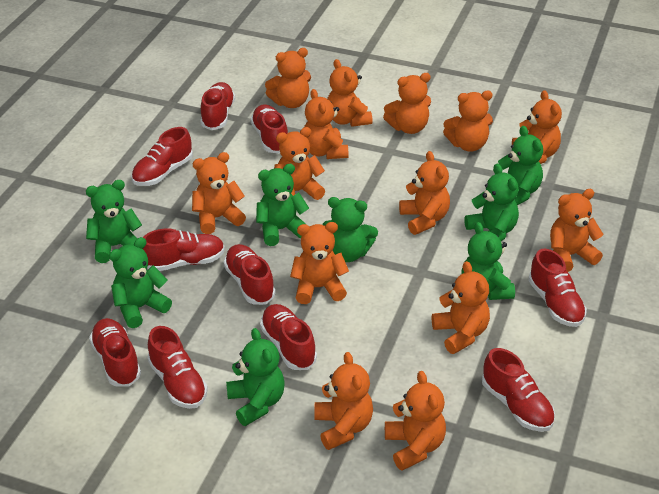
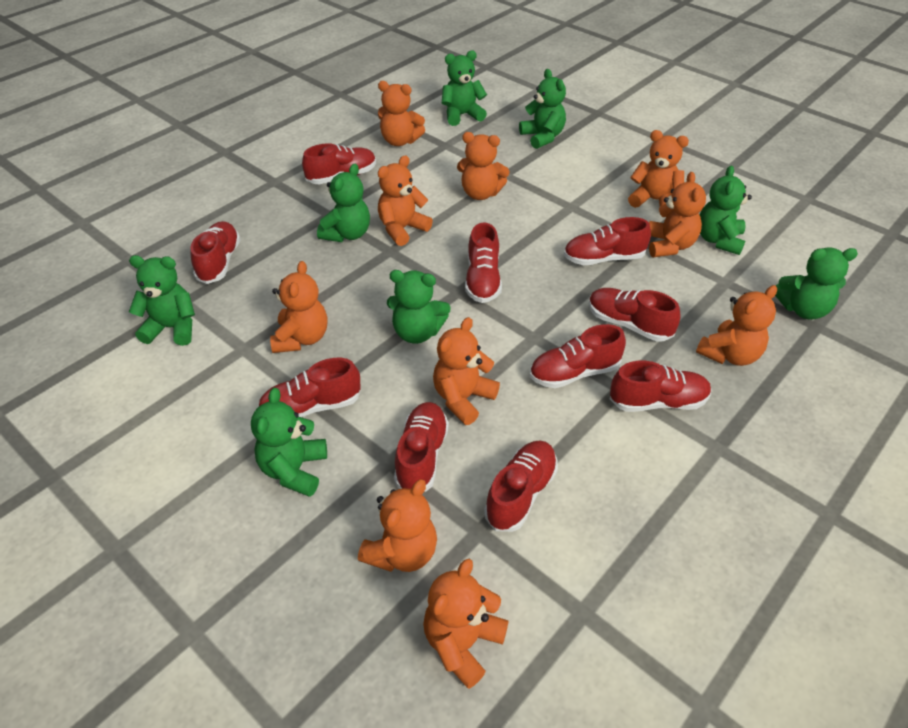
orange teddy bear: [192,152,246,234] [265,48,311,108] [274,127,325,200] [290,222,349,304] [304,89,348,159] [314,352,373,450] [327,59,373,127] [383,73,431,134] [385,371,446,470] [399,151,450,235] [432,261,490,354] [443,91,493,152] [512,90,562,164] [550,189,604,272] = 14 -> [270,261,327,353] [358,479,437,572] [378,81,425,146] [378,155,433,246] [423,559,509,689] [433,317,500,425] [457,132,509,200] [628,130,689,208] [649,172,706,257] [696,285,777,366] = 10

